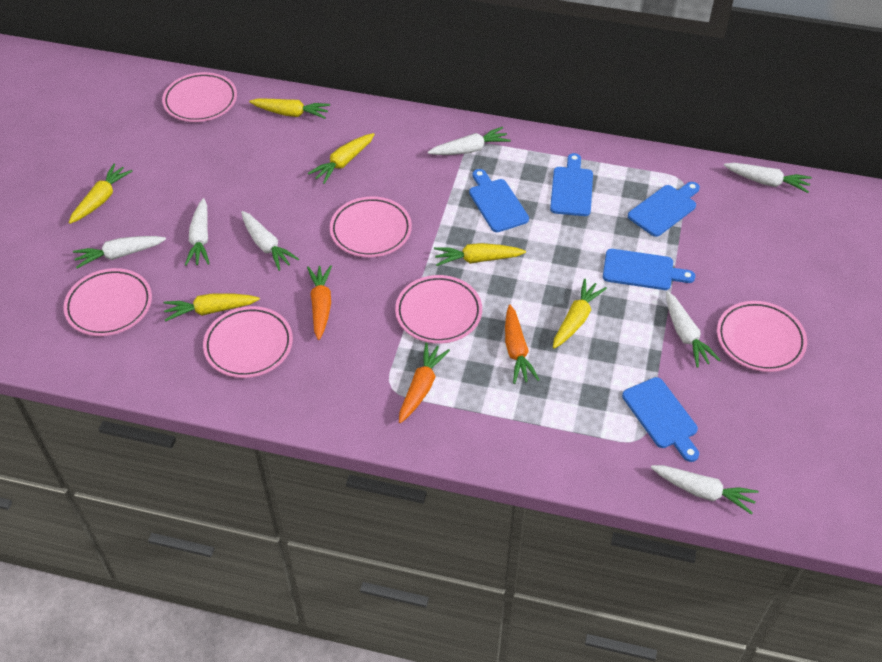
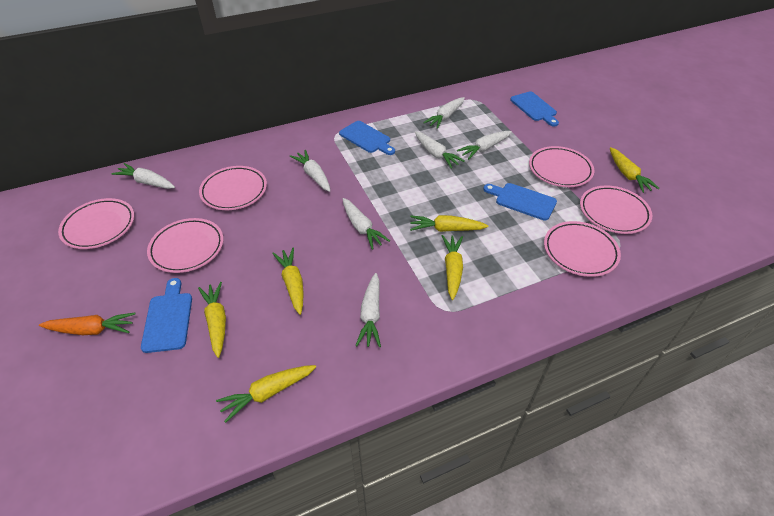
blue cutting board: [469,169,529,232] [550,153,593,216] [603,249,695,290] [622,377,699,462] [628,182,700,237] = 5 -> [141,278,192,353] [339,121,395,155] [483,183,557,221] [510,92,559,127] = 4
orange carrot: [307,265,332,340] [399,342,450,423] [505,305,539,384] = 3 -> [39,312,136,335] = 1

